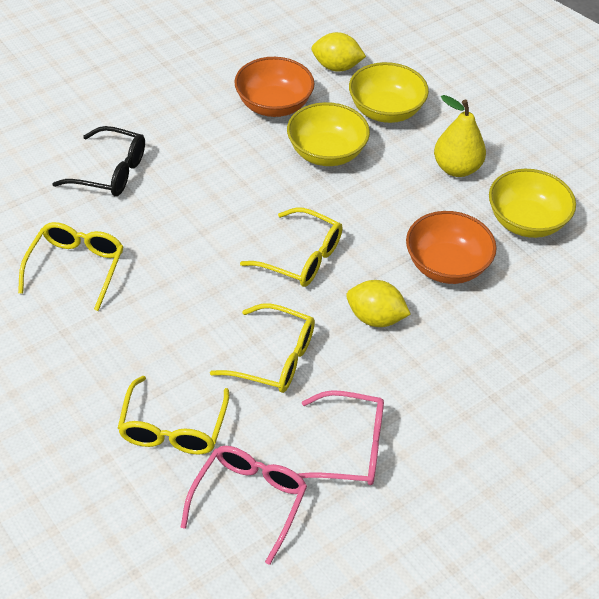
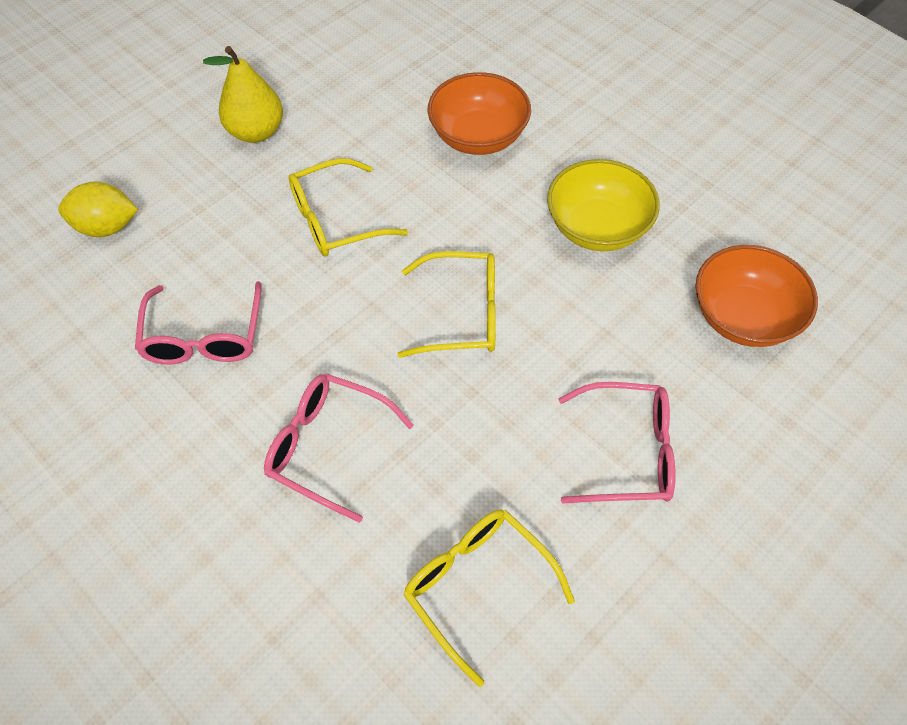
black glasses: [53,126,145,196] = 1 -> none = 0
pink glasses: [181,446,307,565] [298,390,384,485] = 2 -> [135,281,262,364] [264,374,414,523] [558,382,675,504] = 3
yellow bowl: [287,102,370,166] [349,62,429,123] [489,169,576,238] = 3 -> [547,159,660,251] = 1
yellow glasses: [18,222,124,311] [118,376,229,455] [210,303,315,393] [240,208,342,287] = 4 -> [289,158,408,257] [397,251,496,358] [404,510,575,687] = 3
yellow lemon: [311,32,366,72] [346,280,411,327] = 2 -> [58,182,138,237] = 1

